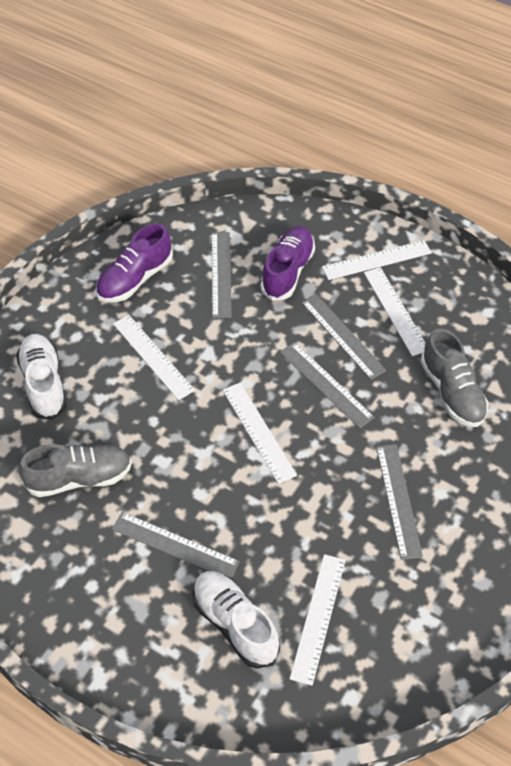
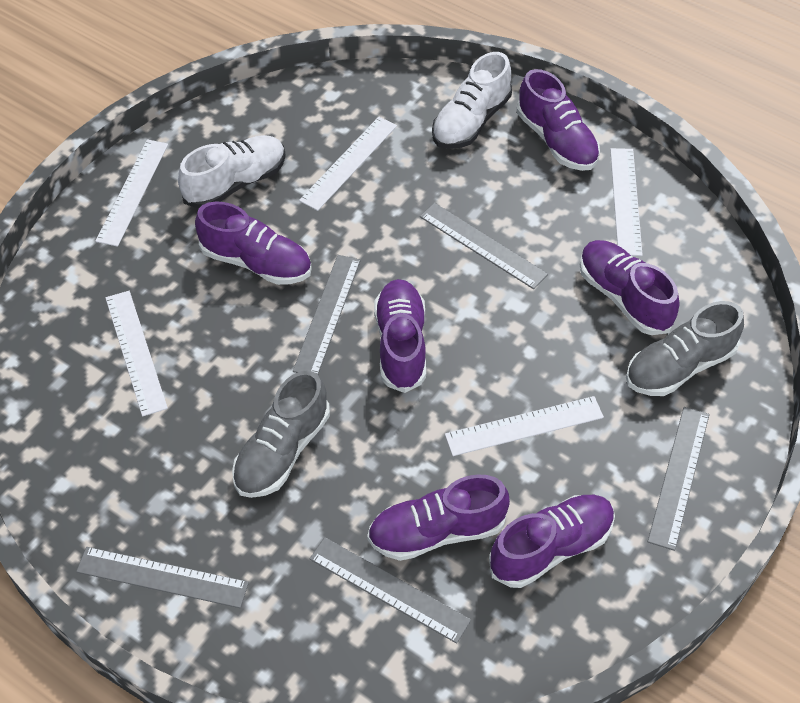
purple shoe: [96,223,173,302] [260,226,315,301] = 2 -> [195,202,312,285] [367,474,510,561] [374,279,426,393] [489,495,615,588] [517,69,600,171] [580,240,679,335] = 6

